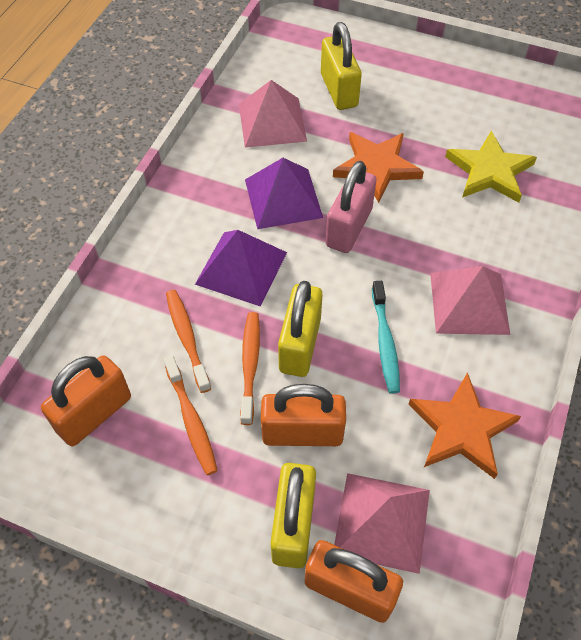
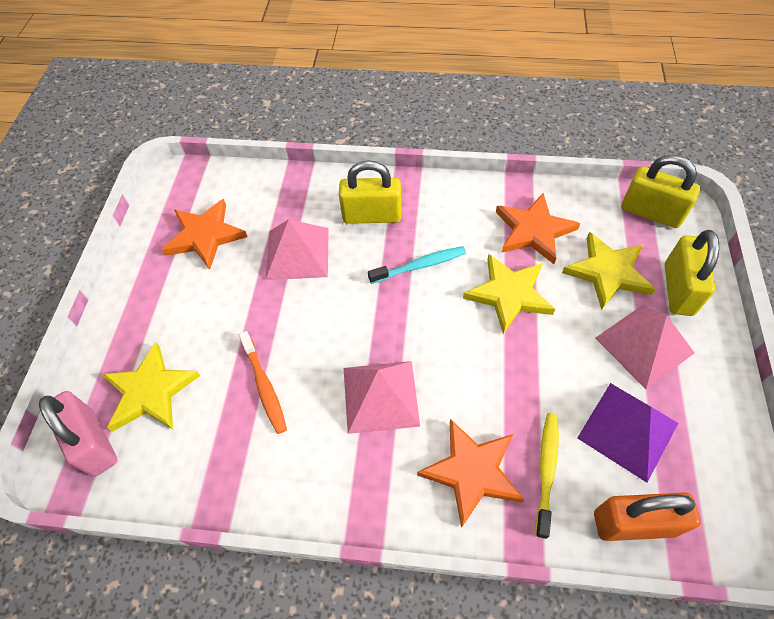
orange padlock: [41,356,131,446] [261,384,346,446] [305,540,403,623] = 3 -> [594,493,701,541] = 1
orange star: [333,132,424,203] [408,372,521,479] = 2 -> [162,199,247,270] [417,419,525,528] [496,193,580,264] = 3
orange toothbrush: [164,356,218,475] [166,290,211,393] [240,312,260,425] = 3 -> [239,331,287,434] = 1
purple pyramid: [195,230,287,306] [245,158,323,229] = 2 -> [577,383,678,482] = 1
yellow star: [445,131,537,203] = 1 -> [102,342,200,432] [463,254,555,334] [562,232,656,310] = 3
yellow toothbrush: none = 0 -> [535,413,559,539] = 1

